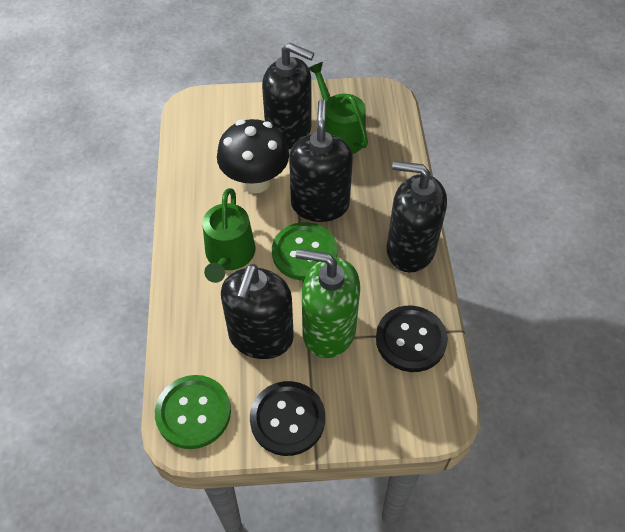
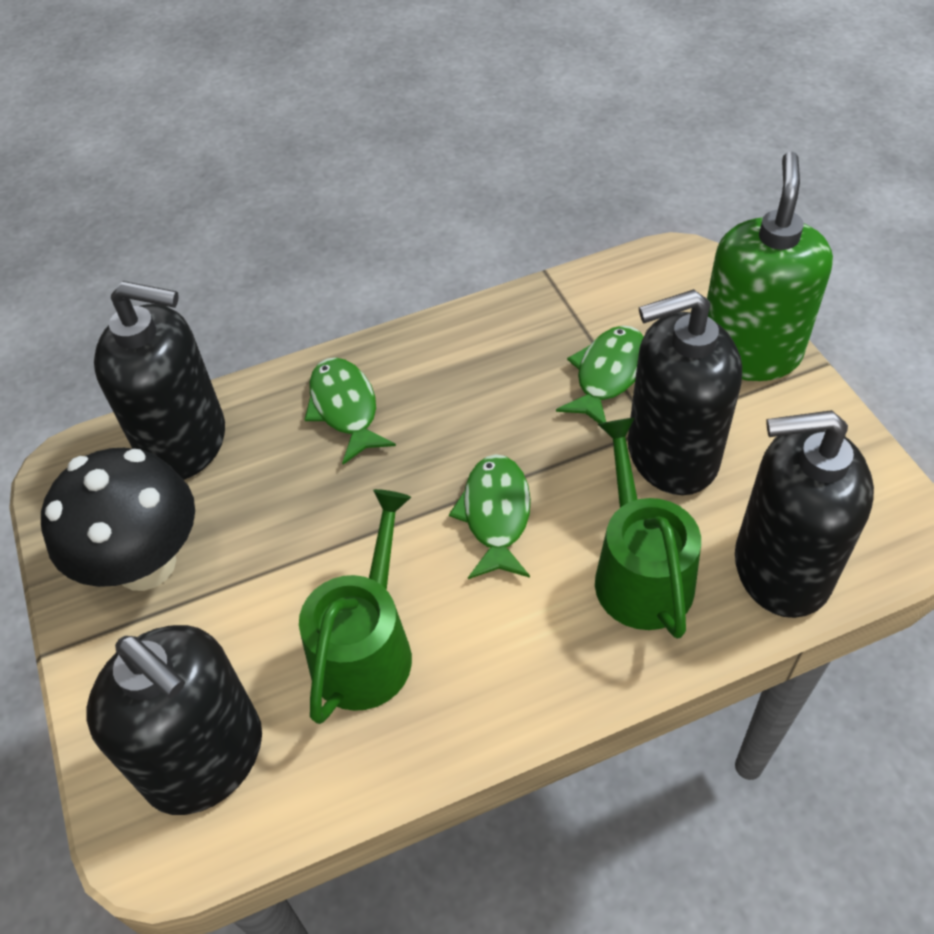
black button: [250,381,325,456] [376,306,448,372] = 2 -> none = 0
green button: [155,375,231,449] [272,222,337,281] = 2 -> none = 0
green fish: none = 0 -> [304,357,396,465] [449,454,531,579] [556,326,644,424] = 3

